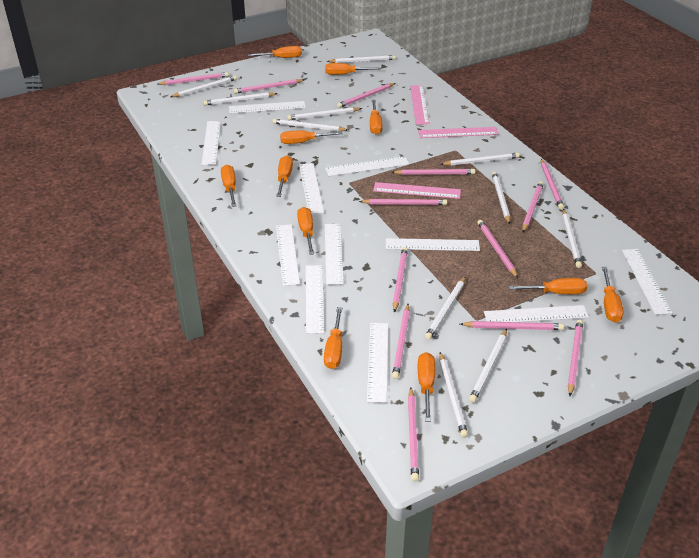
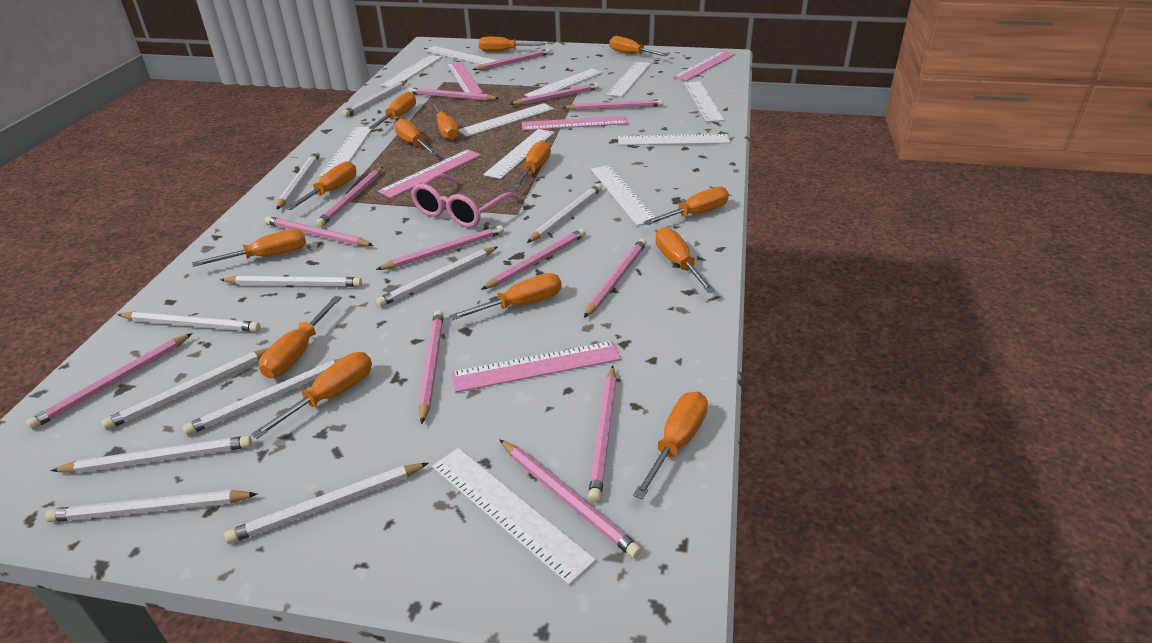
orange screwdriver: [221,165,236,207] [248,46,302,58] [276,155,293,197] [280,130,343,144] [297,207,314,255] [324,307,342,369] [325,63,381,75] [370,100,382,135] [418,352,435,422] [509,278,587,294] [602,267,624,323] = 11 -> [192,229,306,267] [251,352,372,439] [259,296,342,378] [286,161,356,210] [369,92,416,129] [394,119,438,155] [431,103,459,140] [449,273,562,320] [479,37,545,52] [512,140,551,188] [609,36,668,56] [633,392,708,500] [644,186,729,225] [655,227,715,293] = 14
pink glasses: none = 0 -> [411,174,520,228] = 1
pink ruler: [373,182,461,199] [410,85,429,124] [418,127,499,138] = 3 -> [378,149,481,198] [446,62,483,94] [451,341,621,393] [522,116,628,131] [673,51,735,81] = 5

